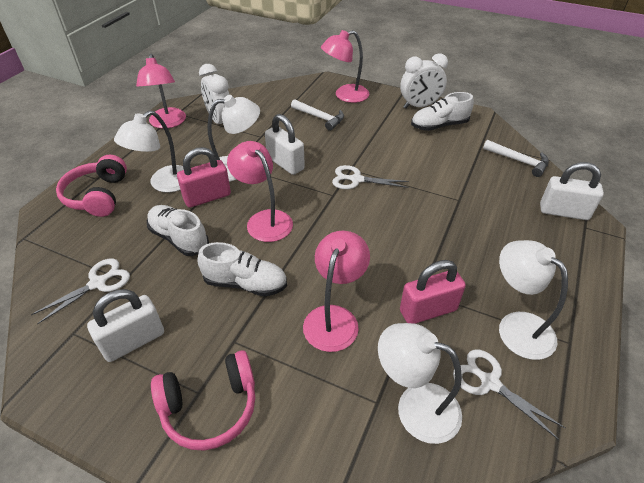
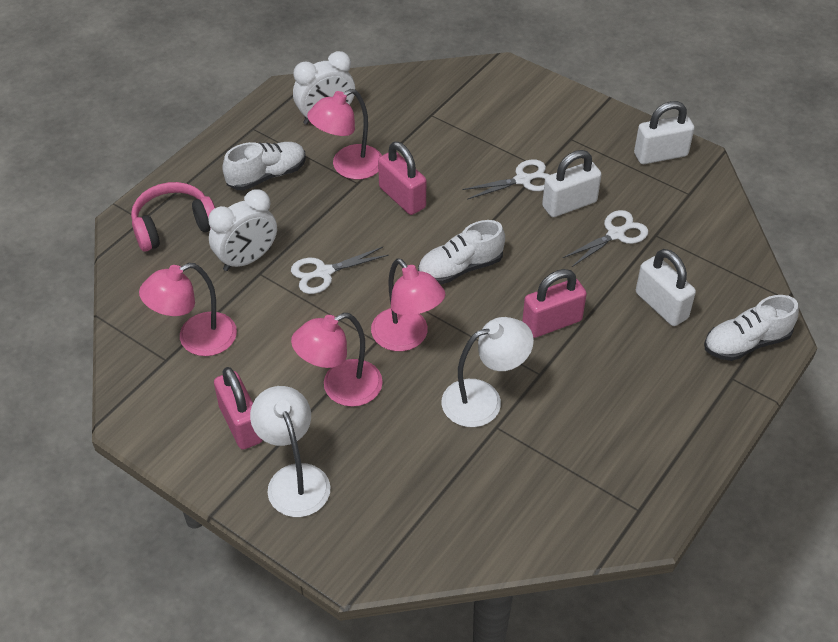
pink headphones: [56,155,127,217] [151,350,255,451] = 2 -> [131,182,215,252] = 1
pink padlock: [177,147,231,208] [400,260,466,324] = 2 -> [214,367,263,450] [378,142,426,215] [522,269,587,338] = 3
white hammer: [291,99,344,131] [483,140,549,177] = 2 -> none = 0
white lamp: [114,110,184,193] [207,95,260,182] [378,323,462,444] [499,240,568,360] = 4 -> [250,386,330,517] [441,317,534,427] = 2

